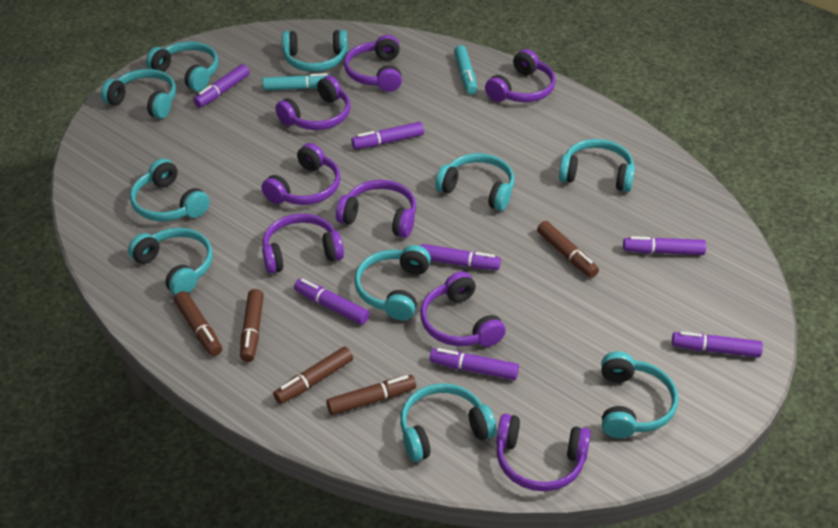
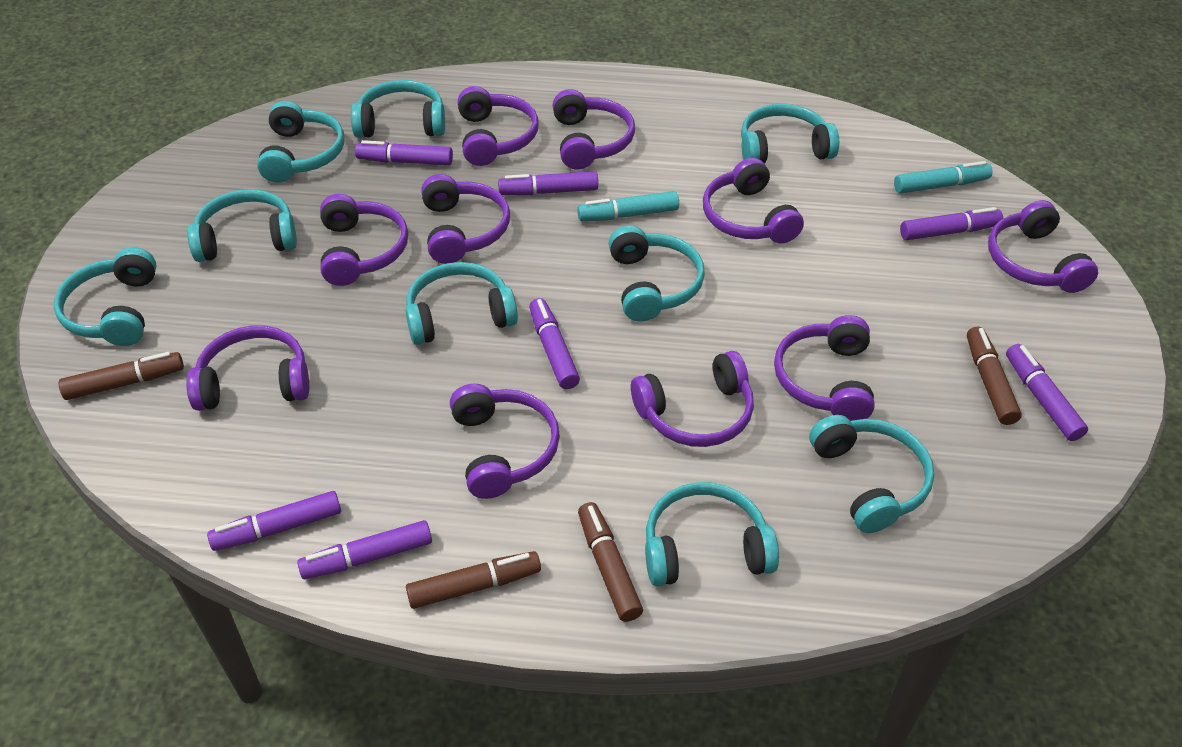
brown marker: [174,291,222,356] [240,289,264,362] [273,347,353,404] [326,375,416,415] [537,221,599,278] = 5 -> [59,352,184,400] [406,551,541,609] [578,502,643,622] [967,326,1022,425] = 4
purple headphones: [261,143,340,205] [262,213,344,274] [275,76,351,130] [336,180,416,238] [344,35,402,92] [420,272,506,347] [485,49,556,102] [496,414,591,491] = 8 -> [186,325,309,411] [320,194,408,286] [421,174,510,264] [450,383,560,499] [458,86,539,166] [553,89,635,170] [631,351,754,447] [703,158,804,244] [774,315,875,421] [988,200,1098,293] = 10
turquoise headphones: [101,69,176,119] [128,228,213,295] [130,158,210,221] [146,41,218,91] [282,30,348,72] [354,245,431,320] [400,383,497,462] [435,153,514,211] [559,139,635,192] [601,351,678,438] = 10 -> [54,247,157,346] [188,189,297,262] [257,101,344,183] [351,80,445,138] [405,262,518,345] [609,225,705,321] [645,482,779,586] [741,104,839,164] [809,415,934,533] = 9

